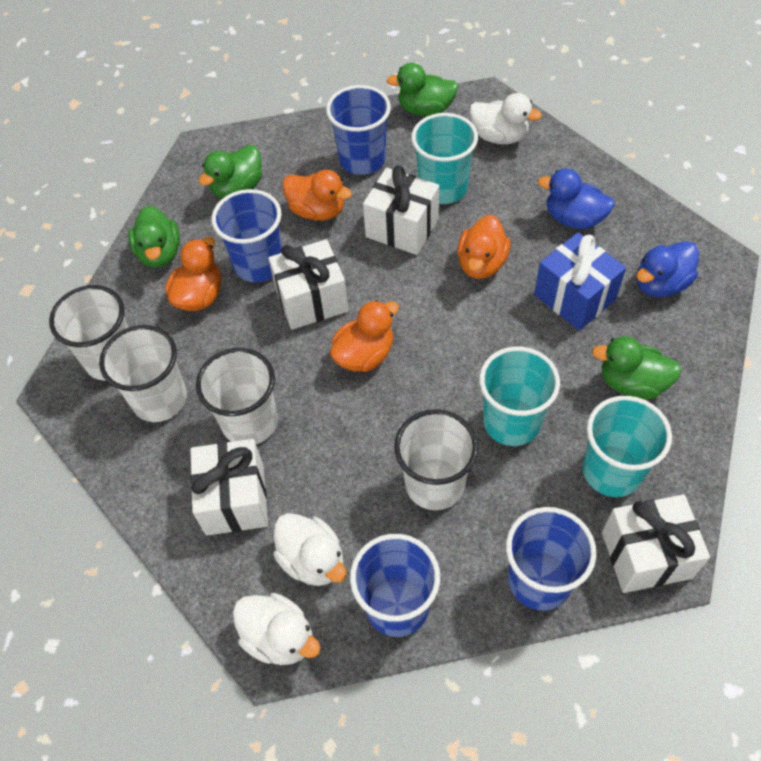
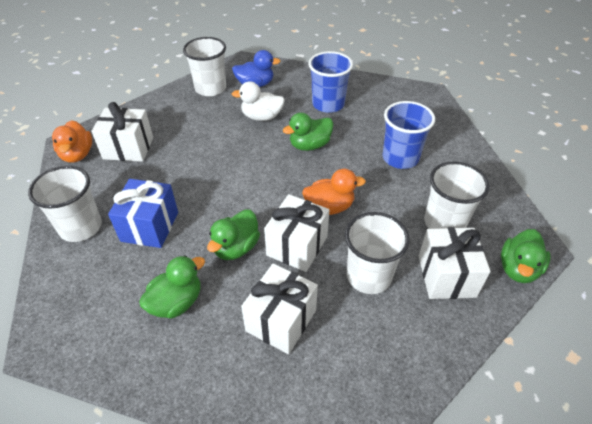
blue cup: [212,189,282,282] [326,85,391,175] [350,534,440,637] [506,507,596,611] = 4 -> [308,51,353,113] [383,101,435,169] = 2
blue duck: [538,169,615,229] [636,241,699,297] = 2 -> [232,50,280,87] = 1
orange duck: [165,237,221,311] [282,170,352,221] [330,300,399,372] [457,215,510,279] = 4 -> [52,120,92,163] [302,169,366,215] = 2
turquoise cup: [411,113,478,204] [479,346,560,446] [582,396,672,497] = 3 -> none = 0
white duck: [233,593,321,665] [273,513,347,586] [469,93,542,144] = 3 -> [232,81,285,121] = 1

